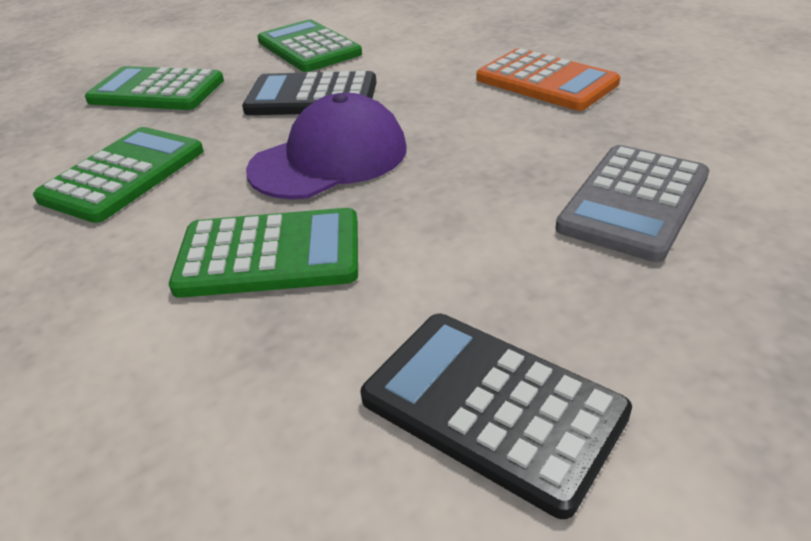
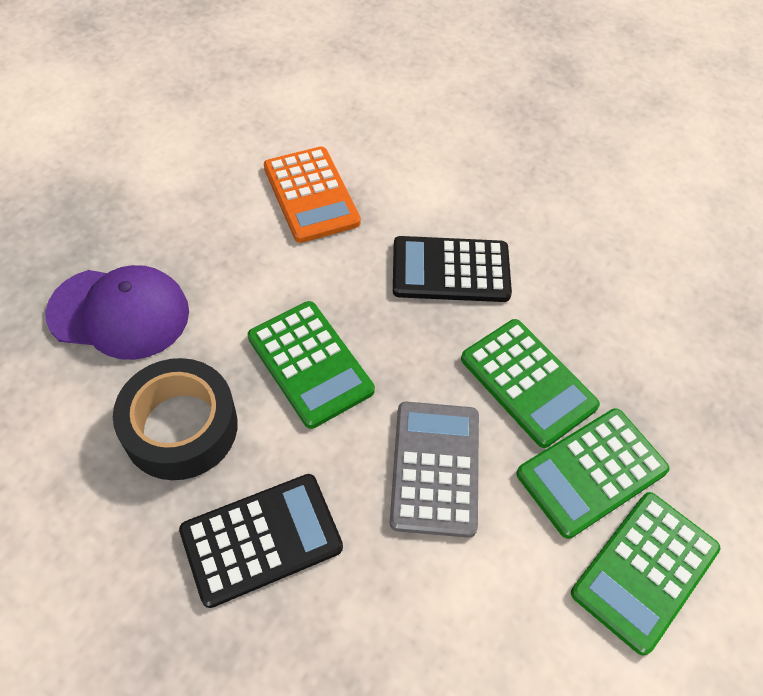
black tape: none = 0 -> [113,358,238,480] = 1

